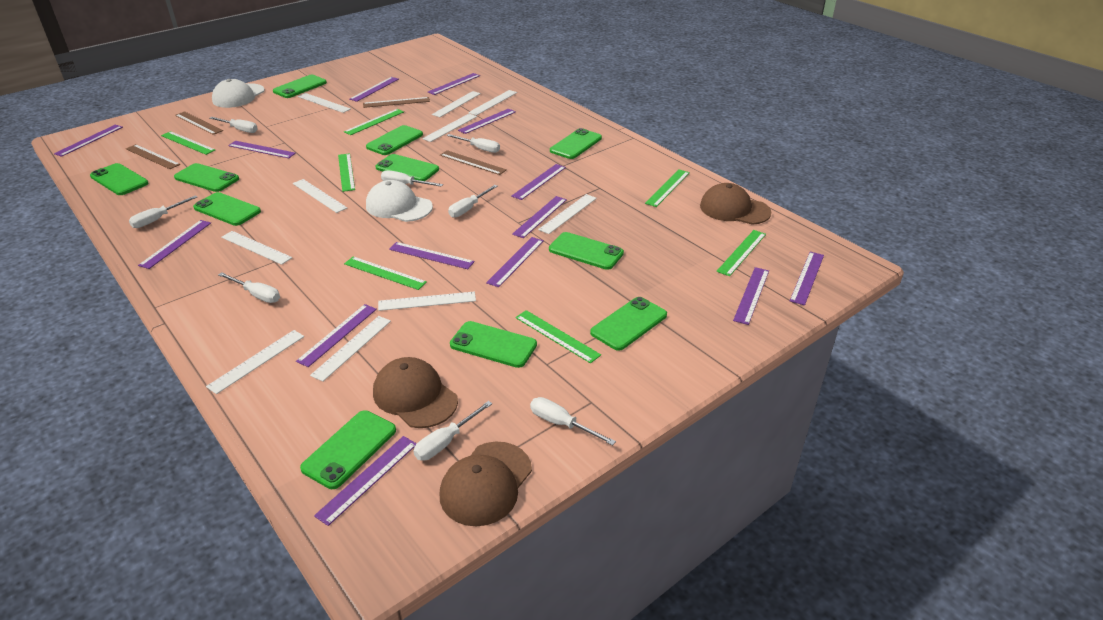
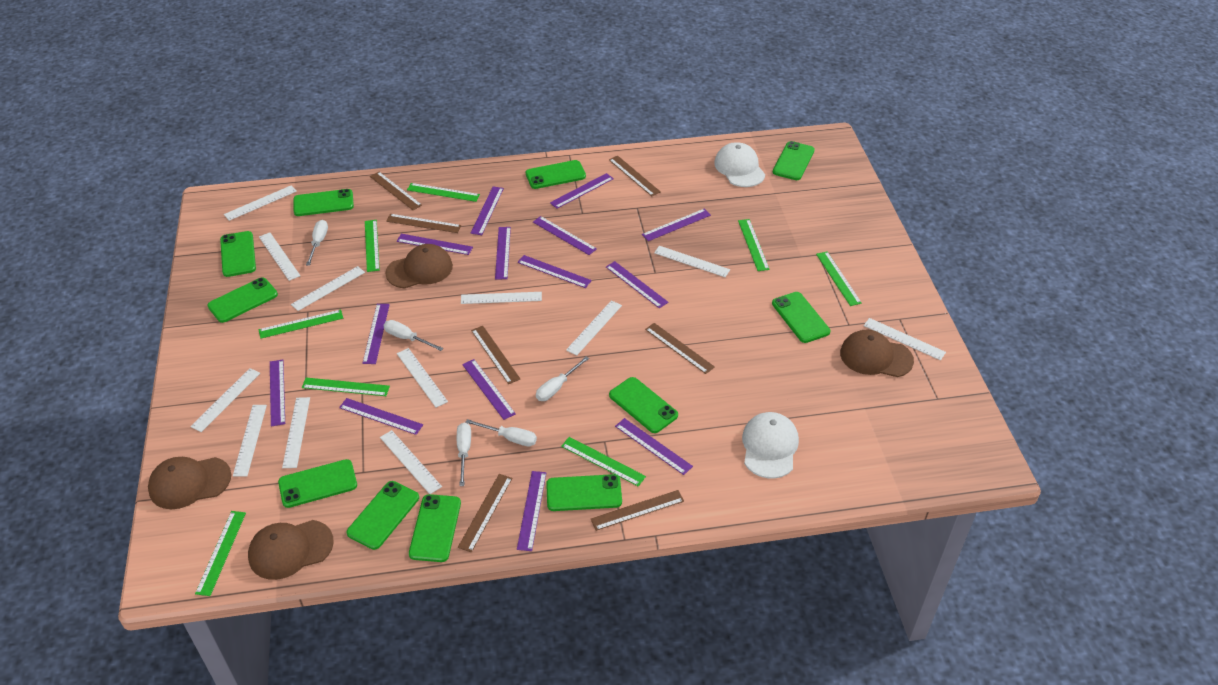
brown cap: [373,357,458,428] [440,442,532,526] [700,183,771,225] = 3 -> [148,457,231,509] [248,520,334,580] [385,244,453,289] [840,330,914,377] = 4
brown ruler: [126,144,180,169] [175,111,223,135] [363,97,430,108] [440,150,507,175] = 4 -> [370,172,422,210] [386,214,461,233] [458,474,512,552] [471,326,520,384] [591,490,684,531] [609,156,661,196] [645,323,715,374] = 7
green ruler: [161,131,215,155] [338,153,355,192] [344,109,404,135] [344,256,427,290] [515,310,601,363] [645,169,690,207] [716,230,766,276] = 7 -> [195,511,246,596] [259,310,343,339] [302,378,390,396] [365,220,380,272] [407,183,480,202] [561,437,646,487] [738,219,770,271] [816,251,862,306] = 8
white ruler: [206,330,304,394] [221,231,292,265] [293,179,347,213] [298,93,351,113] [310,316,391,382] [378,292,476,311] [422,114,477,142] [432,91,481,117] [468,90,517,116] [538,194,597,234] = 10 -> [190,368,260,432] [224,185,297,221] [233,405,267,476] [259,232,300,281] [282,397,310,468] [291,266,365,311] [380,430,442,494] [397,348,448,407] [461,292,542,304] [566,300,622,356] [654,246,730,277] [864,318,946,360] = 12
white screwdriver: [129,195,197,228] [210,117,258,133] [218,272,280,303] [381,170,443,187] [413,401,492,460] [447,134,500,153] [448,185,498,218] [530,397,616,445] = 8 -> [306,220,328,266] [384,320,443,351] [457,423,471,486] [465,419,537,446] [536,357,589,401] = 5

